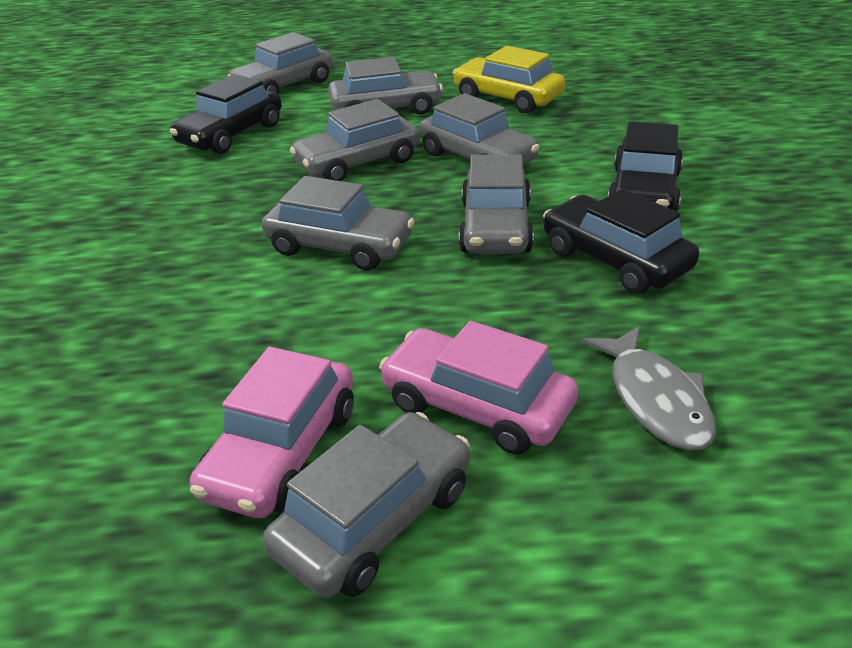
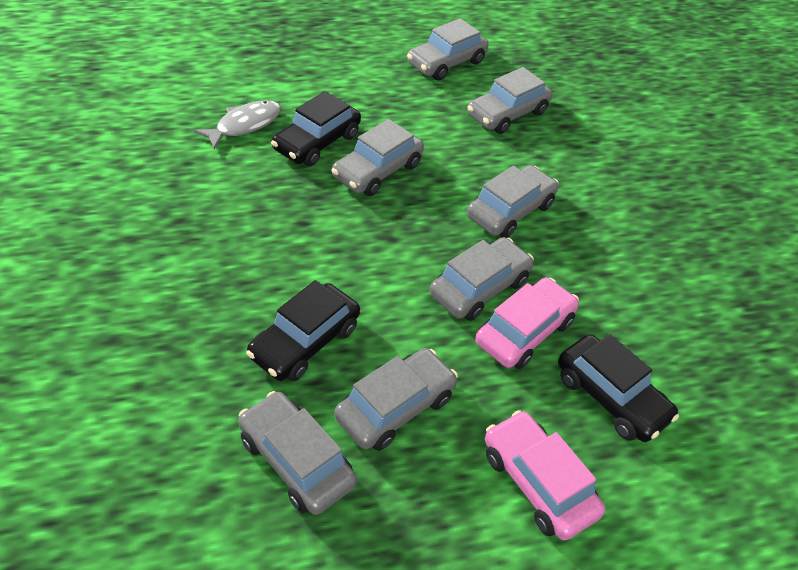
yellow car: [453,46,565,113] = 1 -> none = 0

